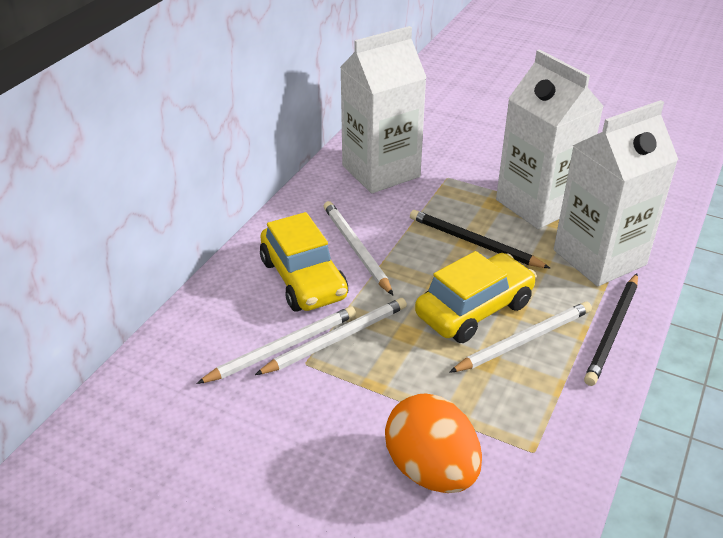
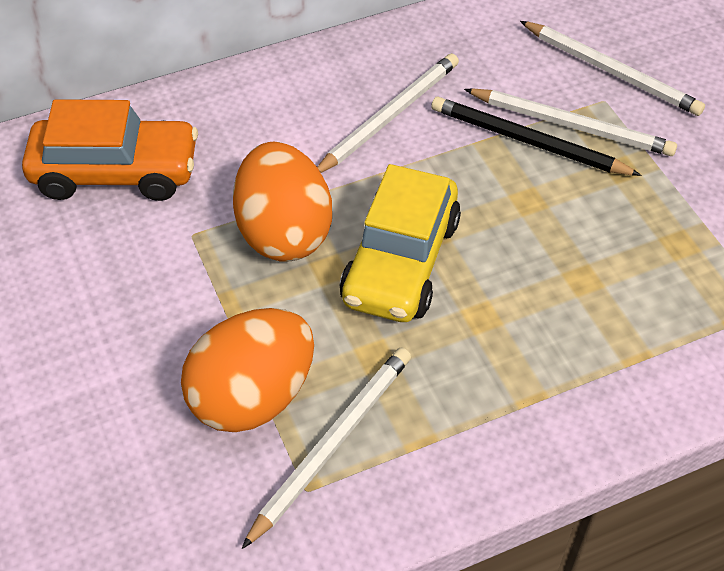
black pencil: [410,210,550,268] [584,274,638,386] = 2 -> [431,97,641,176] = 1
orange car: none = 0 -> [22,99,198,201] = 1
orange egg: [385,393,482,493] = 1 -> [181,308,314,432] [233,142,332,262] = 2
white carton: [340,26,427,193] [496,50,604,229] [554,100,679,286] = 3 -> none = 0
yellow car: [260,212,348,312] [415,251,537,343] = 2 -> [340,164,461,322] = 1

